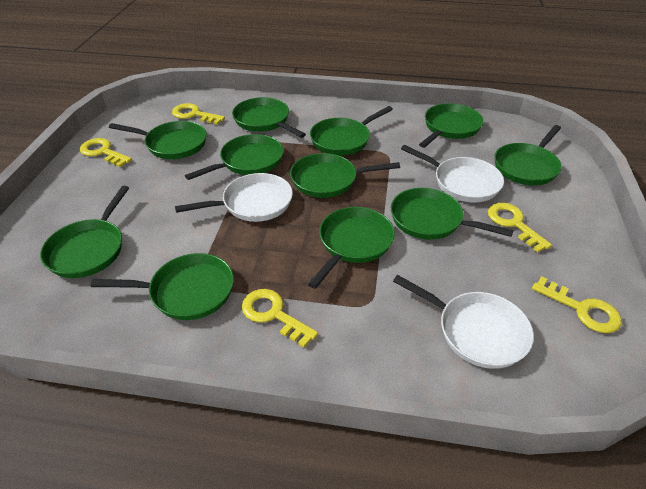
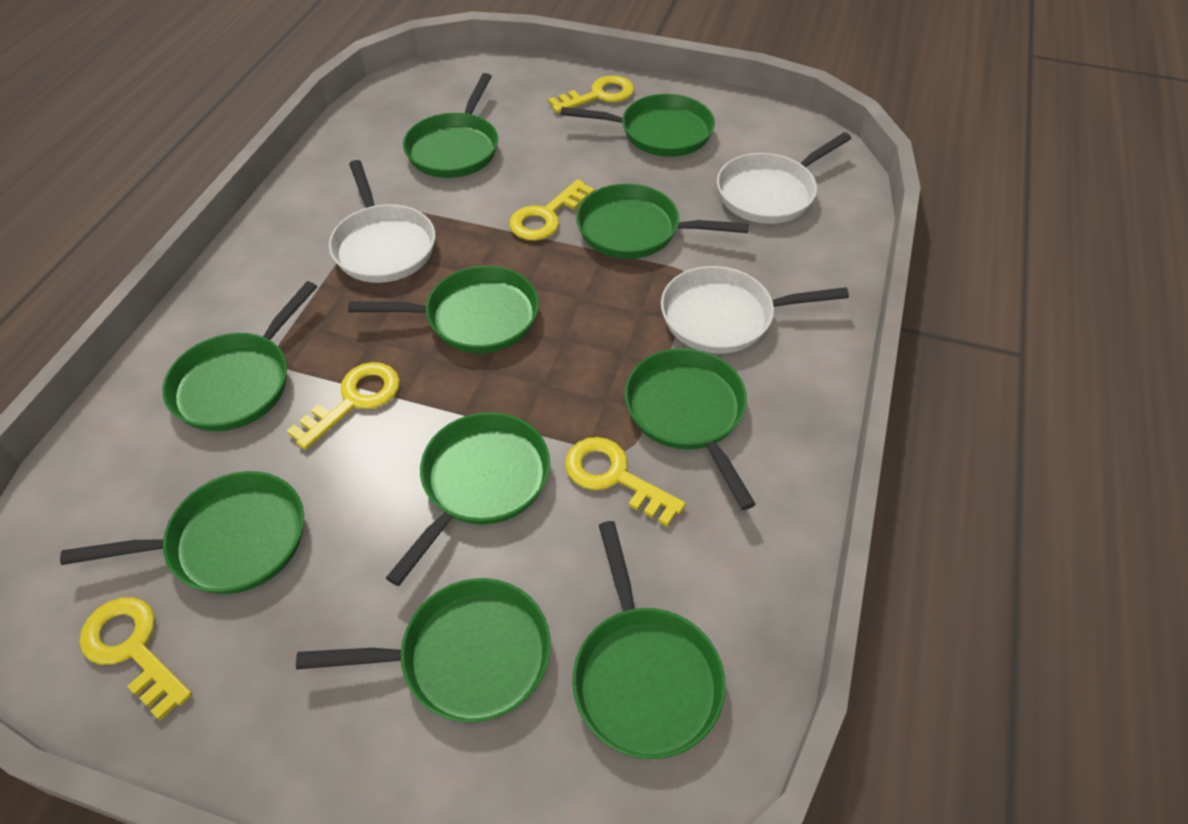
green pan: [40,186,129,278] [91,253,234,320] [109,121,207,159] [185,134,283,180] [232,97,306,138] [290,153,400,198] [308,207,395,289] [310,106,393,156] [391,188,514,240] [419,103,483,148] [494,125,562,186] = 11 -> [60,471,304,594] [163,281,317,431] [296,578,551,722] [348,266,539,353] [386,412,550,586] [403,73,498,178] [561,94,715,157] [572,521,726,759] [576,183,749,259] [624,348,756,510] = 10

